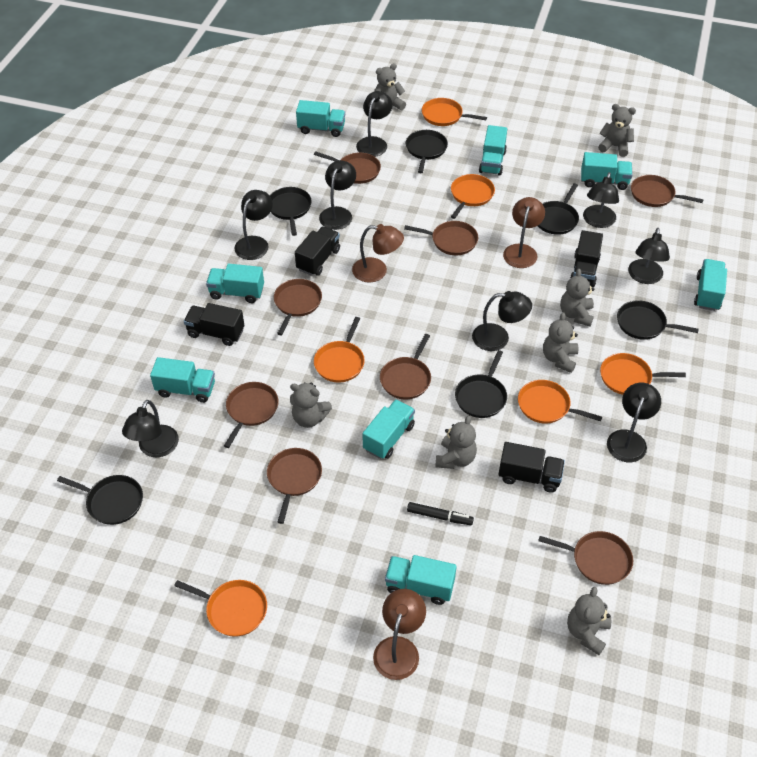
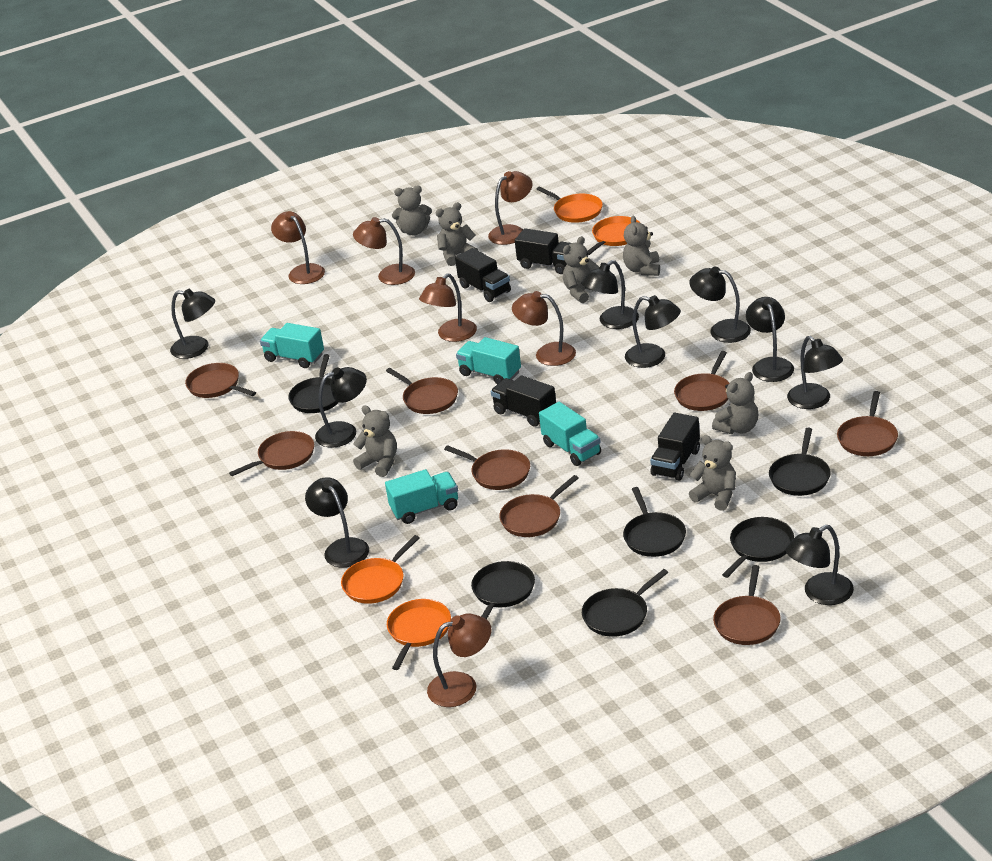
black lamp: [122,400,179,457] [234,190,273,260] [319,160,356,230] [356,91,393,157] [472,291,532,351] [583,172,619,228] [607,383,661,462] [628,228,670,284] = 8 -> [170,289,215,359] [305,477,369,568] [315,367,367,448] [582,260,639,329] [625,295,681,368] [689,266,751,343] [746,297,794,382] [785,525,854,605] [787,336,843,409] = 9
black marker: [407,502,474,525] = 1 -> none = 0
brown lamp: [352,224,404,283] [373,589,426,680] [503,197,545,268] = 3 -> [271,211,325,284] [353,217,415,285] [419,274,477,342] [427,614,491,707] [488,171,533,245] [512,291,576,366] = 6
orange pan: [174,580,267,637] [314,317,365,383] [422,98,487,126] [451,174,495,219] [518,380,602,424] [600,353,686,395] = 6 -> [341,535,420,604] [387,599,451,670] [537,187,603,223] [588,216,640,255] = 4
turquoise truck: [150,357,215,403] [206,264,264,303] [296,100,345,137] [362,399,415,459] [385,555,457,605] [479,125,507,176] [581,152,632,190] [694,259,727,311] = 8 -> [260,323,324,368] [385,469,458,524] [456,337,521,384] [539,402,601,466] = 4

